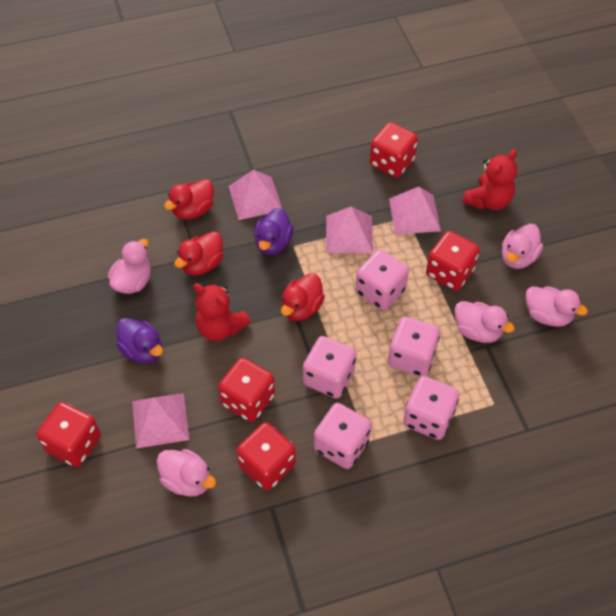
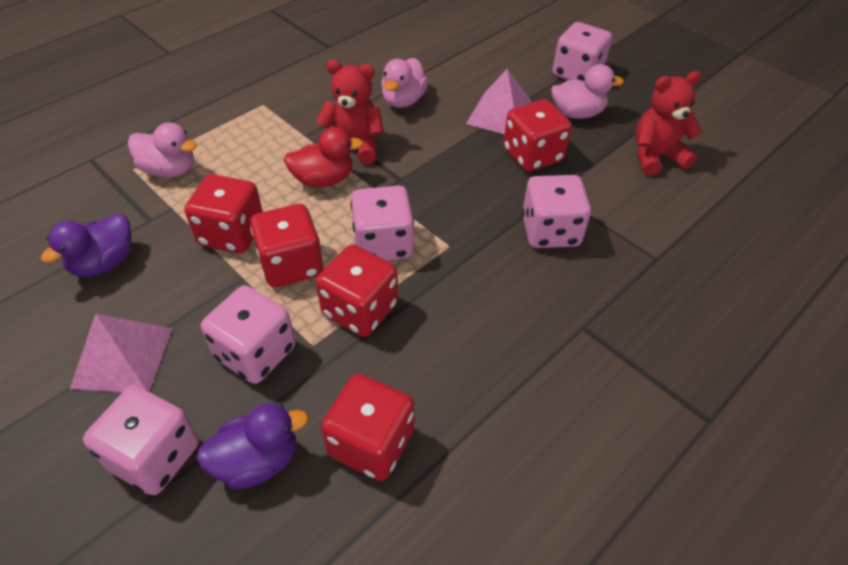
pink duck: [108,239,151,294] [157,449,216,497] [455,301,515,343] [502,224,543,269] [526,286,588,327] = 5 -> [128,122,197,177] [381,58,428,108] [551,64,624,119] = 3
pink pyramid: [132,393,189,449] [228,170,282,220] [326,207,373,253] [389,187,441,235] = 4 -> [70,314,173,392] [466,69,532,134] = 2
red duck: [164,179,214,220] [174,231,223,275] [281,273,325,321] = 3 -> [284,127,363,187] = 1

